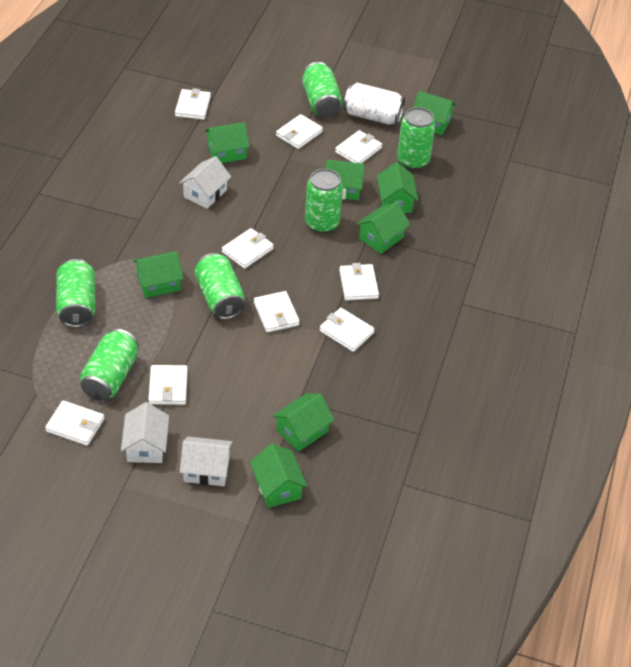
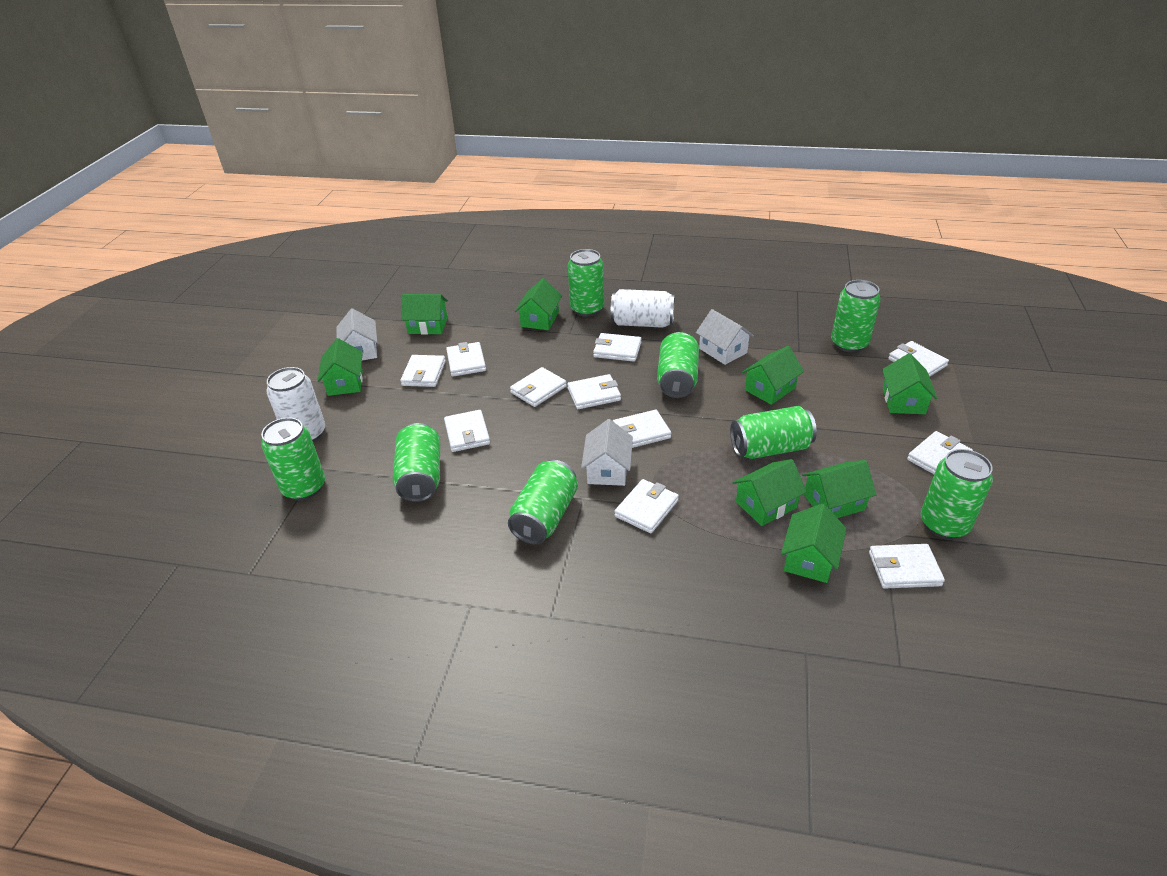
green can: [56,259,95,328] [80,329,139,400] [194,253,245,320] [302,62,343,117] [305,169,343,233] [397,107,436,170] = 6 -> [261,417,325,501] [393,423,440,502] [508,460,578,545] [568,249,604,317] [657,332,699,398] [730,406,817,459] [831,280,881,353] [921,449,993,539] = 8
white can: [344,83,405,125] = 1 -> [266,367,325,442] [610,289,675,328] = 2
white wallet: [45,400,104,446] [148,365,188,405] [175,88,211,120] [222,228,274,269] [254,291,300,333] [276,114,323,149] [320,308,374,352] [335,130,382,163] [339,263,379,301] = 9 -> [400,355,446,387] [444,410,490,452] [446,342,486,376] [510,367,567,407] [567,374,621,409] [593,333,641,362] [613,410,671,448] [614,479,679,533] [869,544,945,588] [888,341,949,377] [907,431,973,474] = 11

